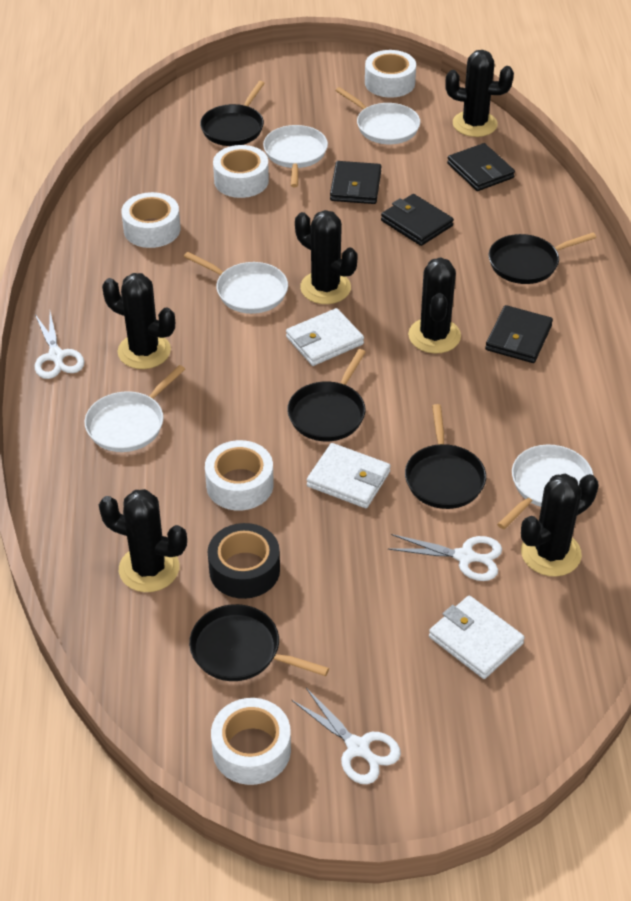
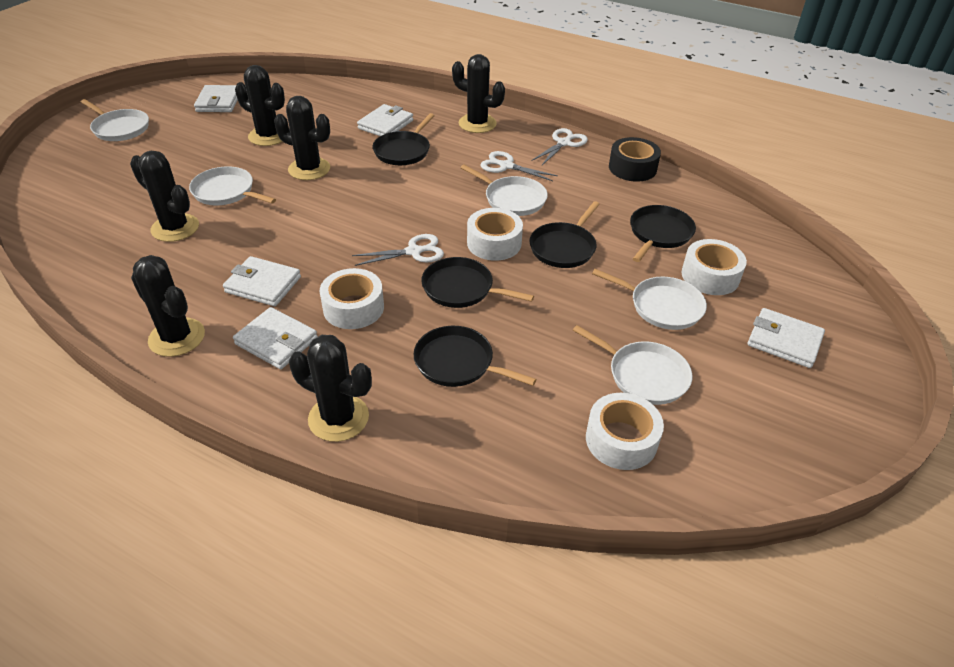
black wallet: [330,161,381,204] [381,194,454,246] [447,143,515,191] [485,305,553,363] = 4 -> none = 0
white tape: [121,192,181,248] [205,440,274,510] [211,698,291,785] [213,145,269,198] [365,50,416,98] = 5 -> [320,268,384,329] [467,208,523,261] [586,393,664,470] [681,239,747,295] = 4
white wallet: [286,308,364,366] [307,443,391,508] [429,595,525,679] = 3 -> [194,85,238,112] [223,256,301,306] [233,307,318,369] [357,104,413,136] [747,308,825,368] = 5

